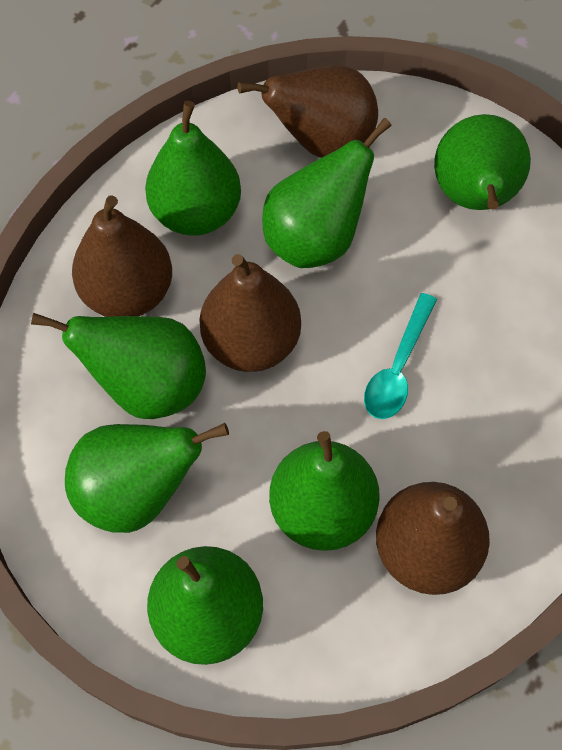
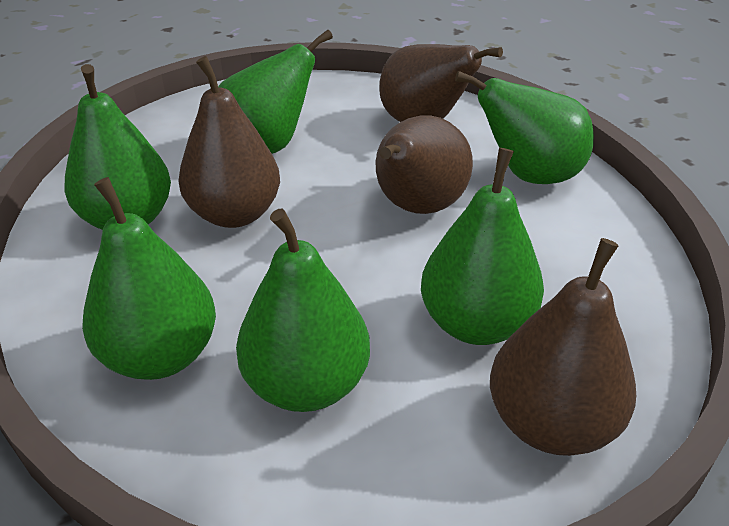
green pear: [31,313,206,419] [65,423,229,533] [145,101,241,236] [147,546,263,665] [262,118,391,268] [269,431,380,551] [434,114,531,210] = 7 -> [64,64,171,230] [82,177,216,380] [218,30,333,154] [236,209,370,412] [421,148,544,345] [455,71,594,184] = 6
turquoise spoon: [364,293,437,419] = 1 -> none = 0

